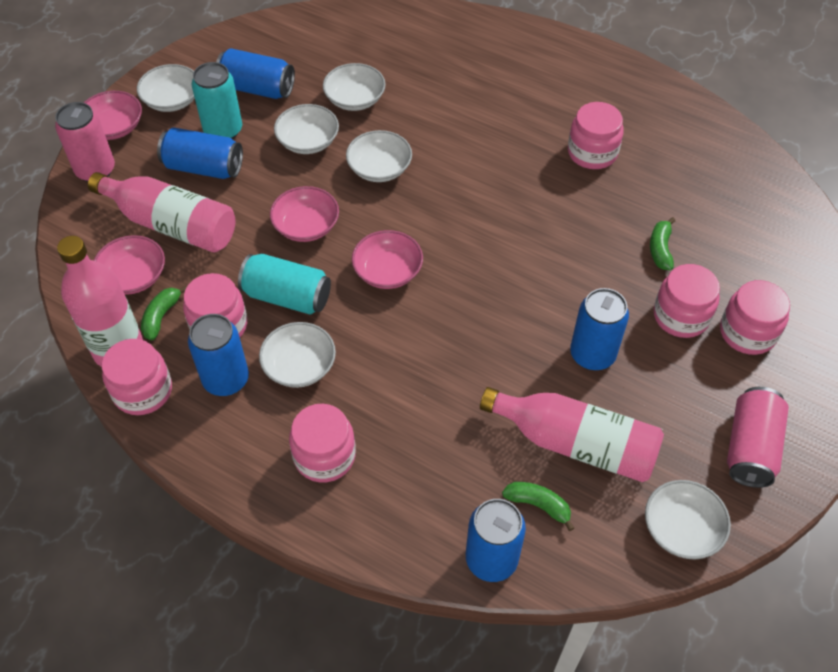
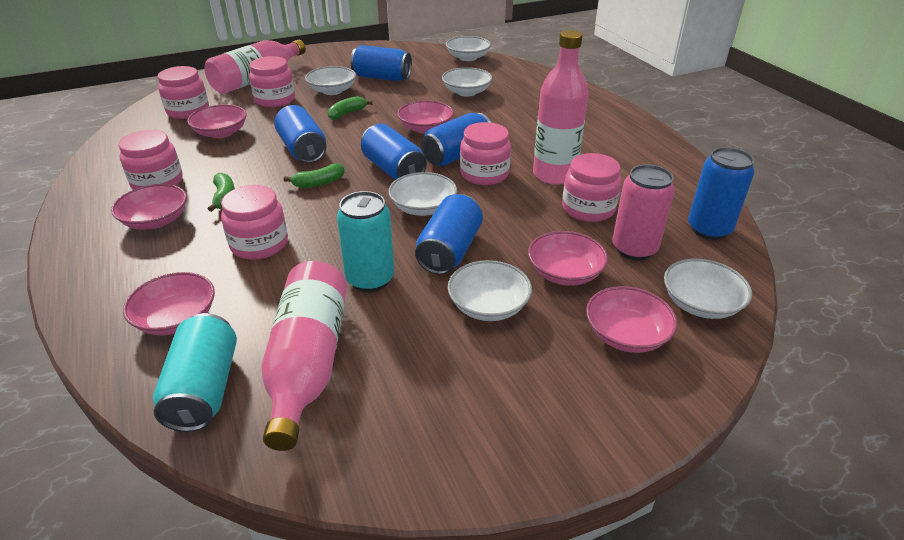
blue can: [157,127,243,179] [188,314,249,396] [216,48,295,99] [466,499,526,582] [570,288,629,370] = 5 -> [274,105,326,163] [350,45,412,81] [361,124,427,180] [415,194,483,275] [421,113,491,166] [688,147,754,240] = 6
pink bowl: [84,91,142,140] [94,235,165,295] [270,186,339,242] [352,230,423,289] = 4 -> [111,184,187,230] [123,272,215,335] [187,104,247,138] [397,100,454,134] [528,231,608,286] [586,286,677,353] = 6
pink can: [55,102,115,182] [727,387,789,488] = 2 -> [612,164,675,260] = 1

